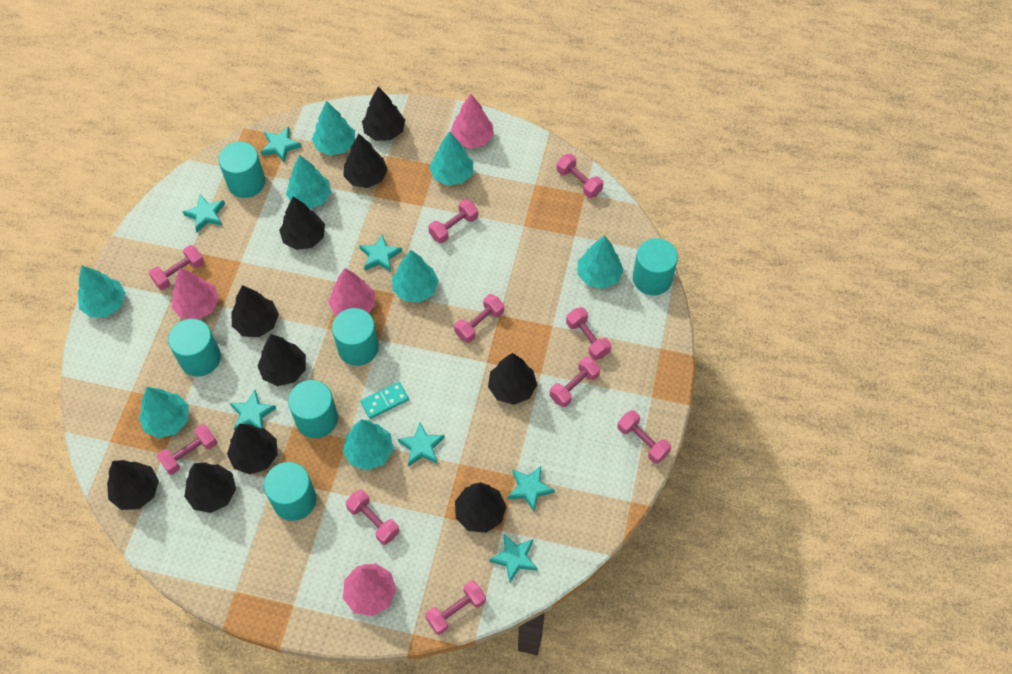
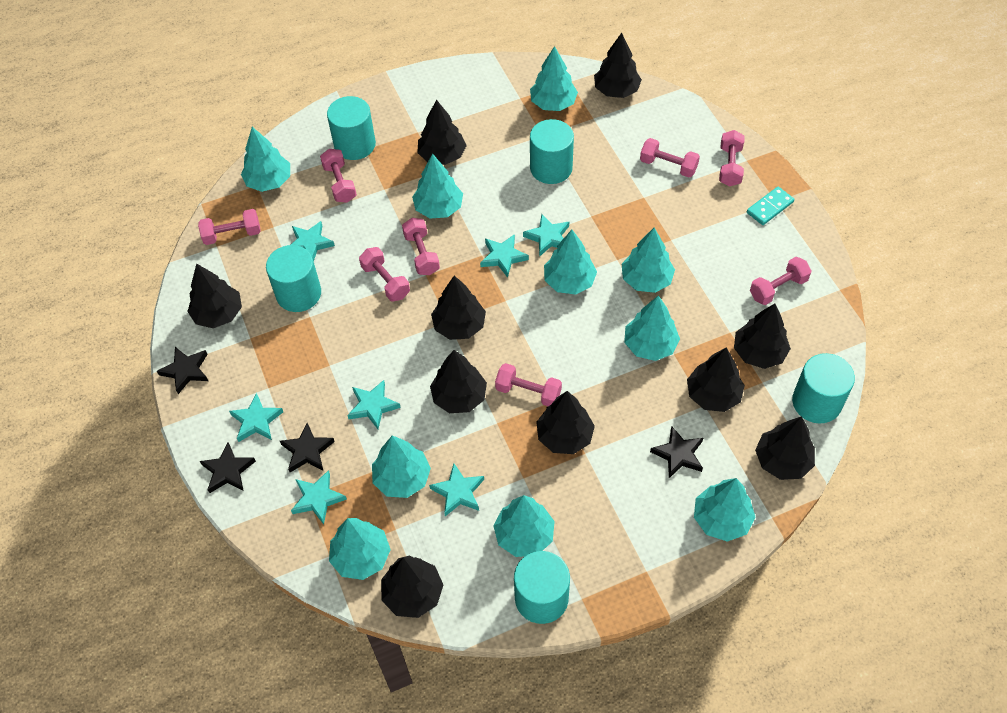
black star: none = 0 -> [157,347,208,394] [200,442,256,493] [280,423,335,472] [650,426,703,478] = 4
pink dumbbell: [149,245,204,290] [157,424,217,475] [345,489,400,545] [425,580,486,635] [428,199,478,244] [454,294,504,343] [550,356,600,407] [556,154,603,198] [566,307,611,360] [617,410,671,464] = 10 -> [198,209,260,245] [320,149,357,203] [359,247,410,302] [402,218,440,275] [495,363,562,406] [640,138,700,177] [719,130,745,186] [750,257,812,305] = 8
pink tree: [171,268,219,320] [328,268,375,316] [343,563,396,616] [451,94,494,149] = 4 -> none = 0
turquoise cylinder: [168,319,221,377] [218,142,265,198] [264,462,316,521] [288,380,338,438] [332,308,379,366] [633,238,678,295] = 6 -> [266,245,321,312] [327,96,376,160] [514,551,570,624] [530,119,574,184] [792,353,855,423] = 5
turquoise tree: [78,265,126,318] [139,387,189,438] [286,155,331,209] [312,101,355,156] [343,420,394,470] [392,250,439,302] [430,131,473,186] [577,235,624,289] = 8 -> [241,127,290,192] [329,518,391,580] [372,435,431,498] [412,154,463,219] [493,495,555,557] [530,46,578,111] [544,230,597,295] [621,228,675,293] [624,295,680,361] [694,478,755,542] = 10

